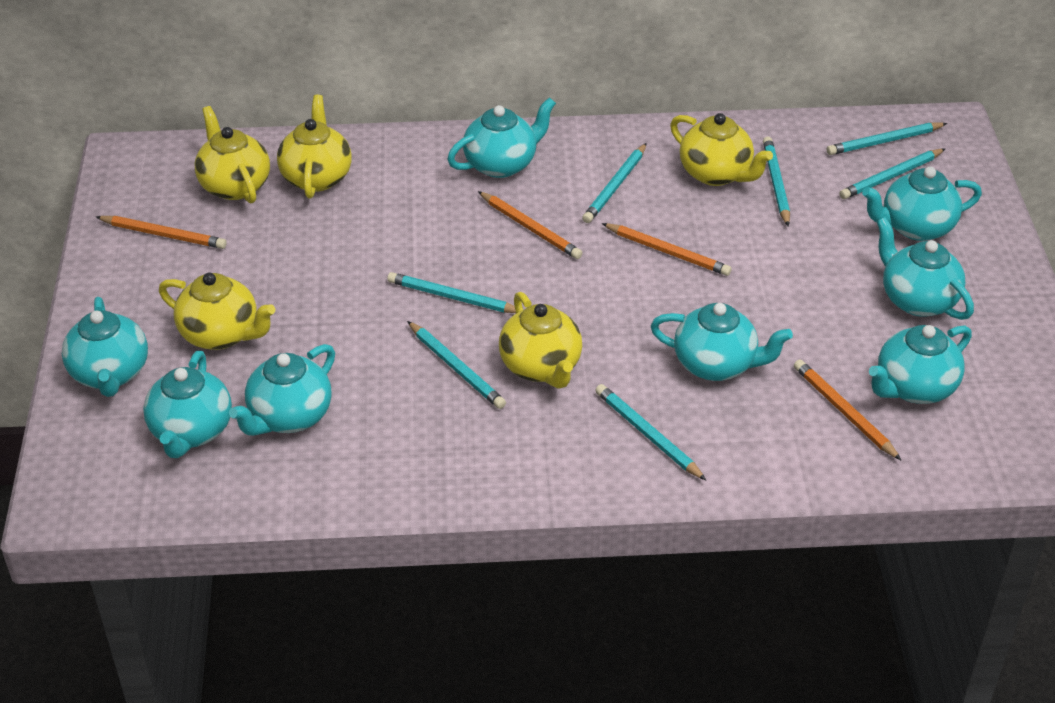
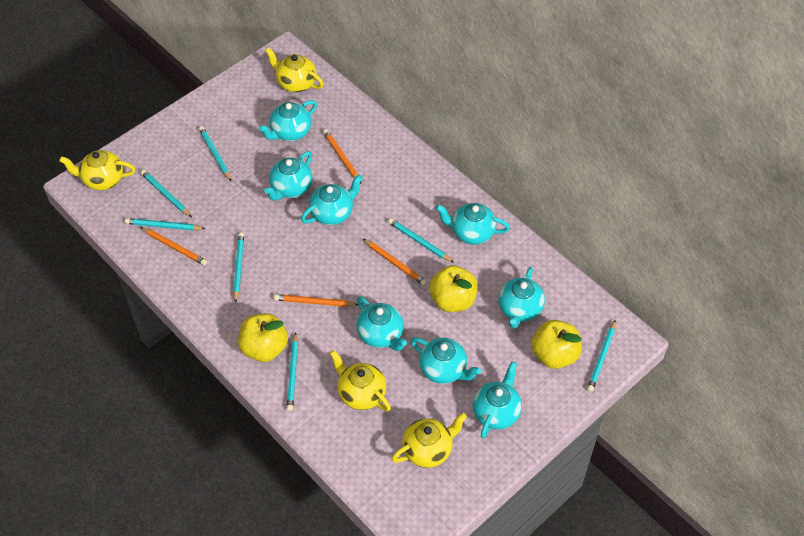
yellow apple: none = 0 -> [238,313,288,362] [429,265,478,312] [531,320,582,369] = 3
yellow teapot: [159,273,275,350] [195,106,270,203] [277,95,352,199] [499,292,582,389] [670,113,773,186] = 5 -> [59,150,135,190] [265,47,324,92] [330,350,391,412] [392,413,467,468] = 4

